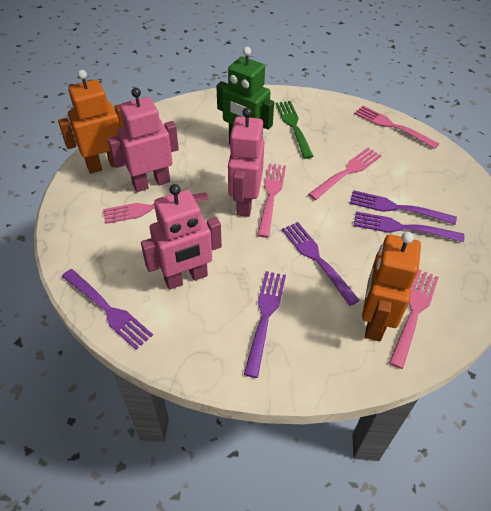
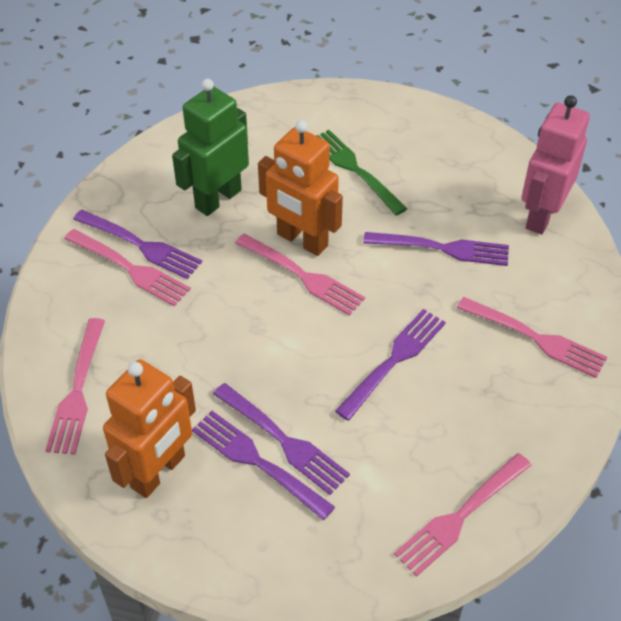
pink robot: [108,88,179,192] [141,184,222,290] [228,108,264,217] = 3 -> [521,95,590,234] = 1

